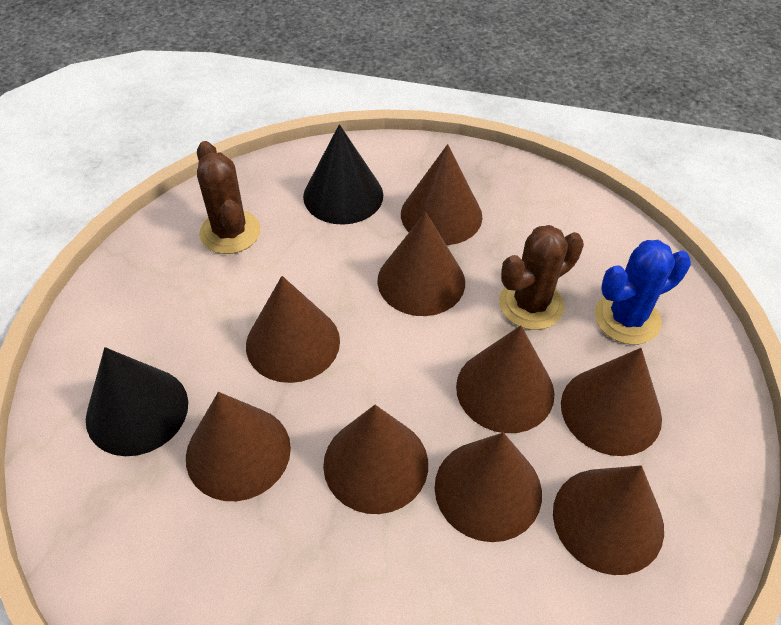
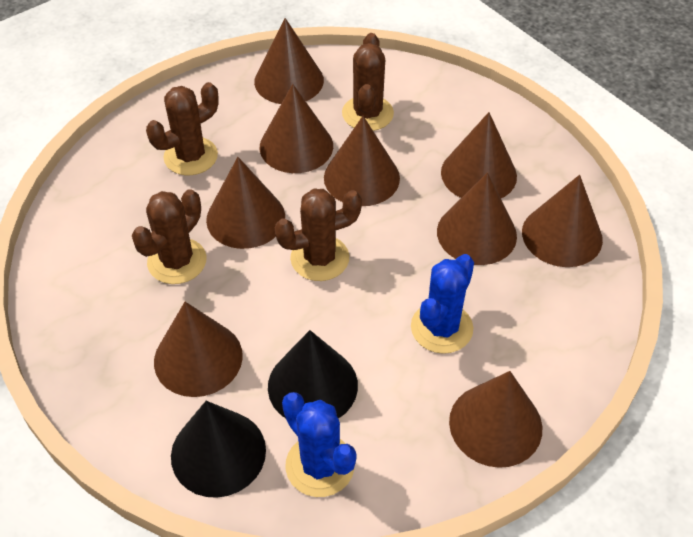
blue cactus: [594,240,691,345] = 1 -> [282,392,356,497] [411,254,474,354] = 2
brown cactus: [197,141,261,254] [499,225,584,330] = 2 -> [132,189,206,284] [146,82,219,175] [275,189,362,281] [342,33,394,131] = 4

